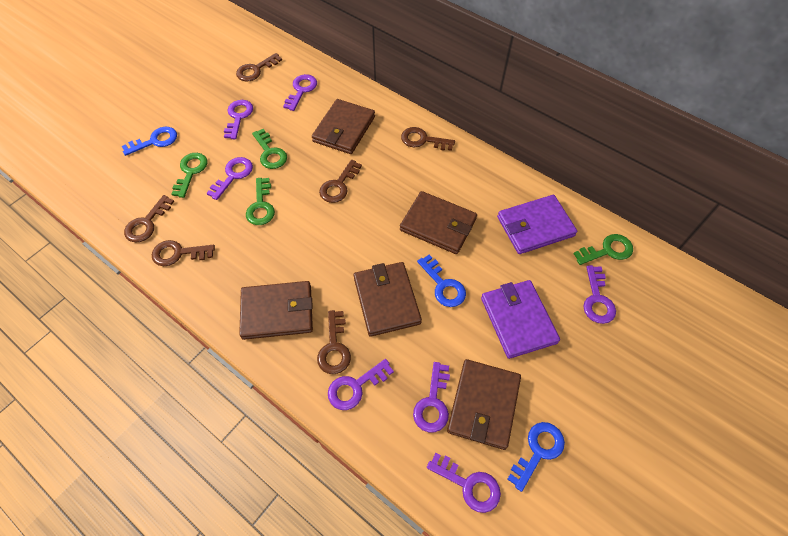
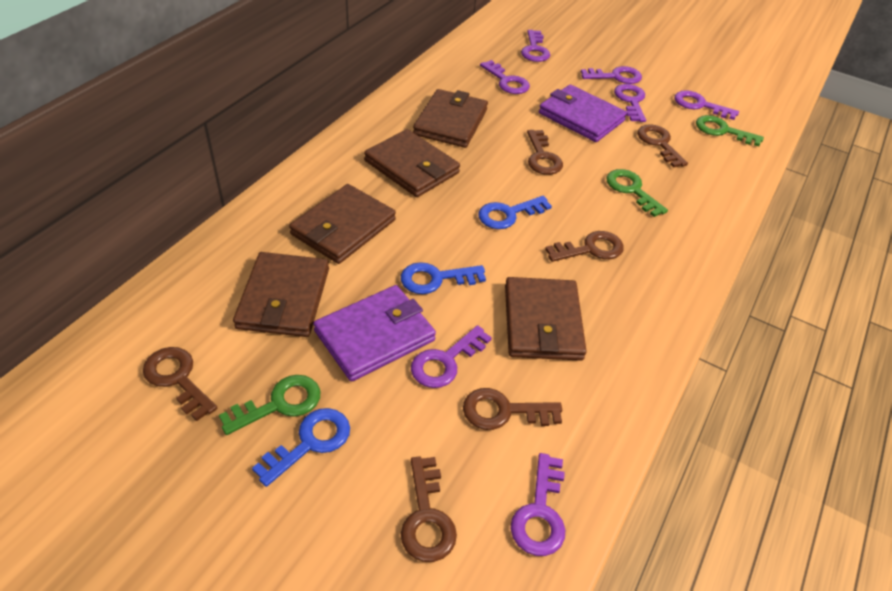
green key: [171,153,208,198] [246,178,275,225] [252,129,287,169] [573,234,633,265] = 4 -> [219,375,320,435] [606,169,668,217] [696,115,764,146] = 3

